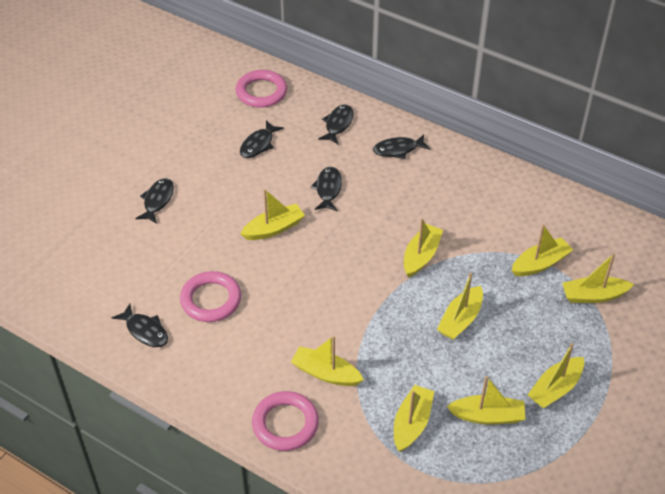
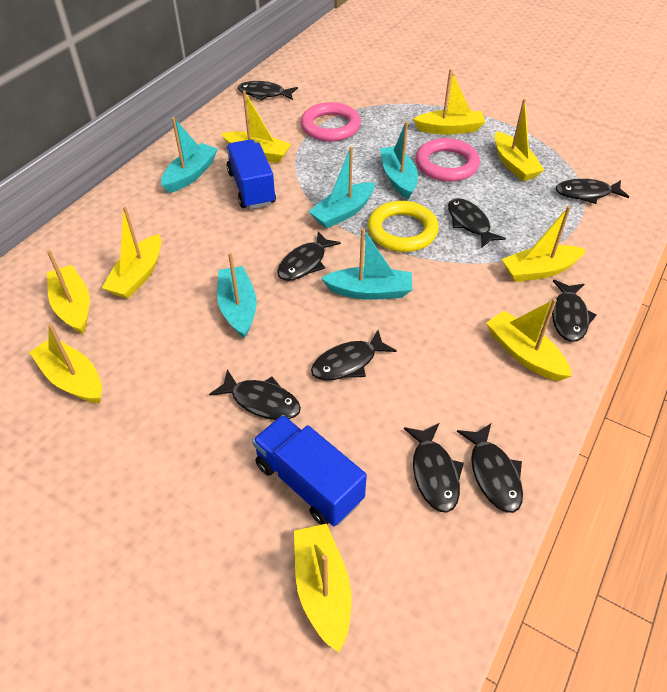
black fish: [112,304,168,347] [135,178,174,224] [240,120,284,158] [311,167,342,211] [318,105,353,144] [373,134,431,159] = 6 -> [209,369,301,420] [238,81,298,101] [277,231,341,281] [311,330,397,380] [404,423,464,513] [448,198,506,247] [457,424,523,513] [552,280,597,342] [556,179,629,204] = 9
blue truck: none = 0 -> [226,139,276,209] [252,415,367,526] = 2
pink ring: [180,271,241,322] [236,70,287,108] [252,391,319,451] = 3 -> [301,102,361,142] [416,138,480,182] = 2
turquoise boat: none = 0 -> [161,117,218,193] [217,253,257,338] [308,146,375,228] [321,228,412,300] [380,121,418,199] = 5
yellow ring: none = 0 -> [368,201,439,252] = 1

